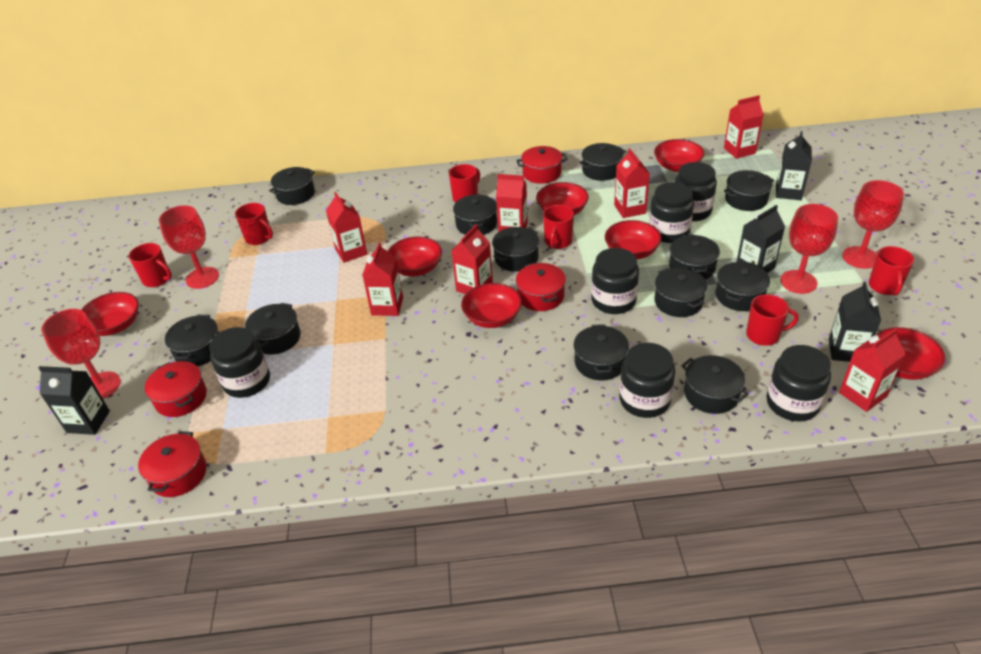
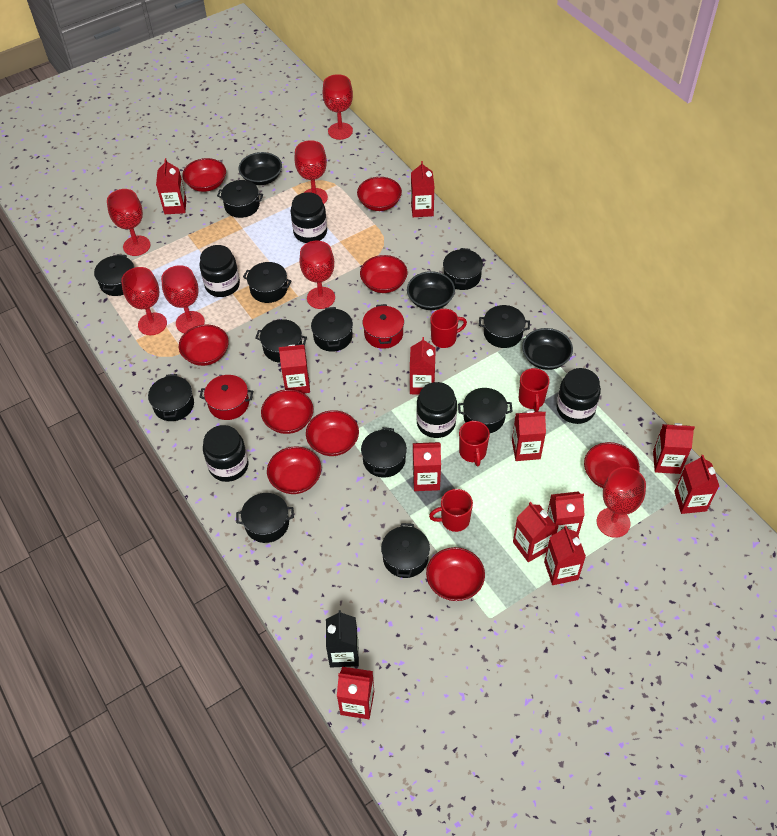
black bowl: none = 0 -> [239,152,282,185] [407,271,455,310] [522,328,573,370] = 3
black carton: [38,366,110,435] [737,205,785,273] [776,131,812,200] [829,282,881,362] = 4 -> [326,610,359,667] = 1
black jar: [209,327,270,398] [591,248,639,314] [619,343,675,418] [649,182,694,243] [675,162,717,221] [766,345,831,422] = 6 -> [199,245,240,297] [203,425,248,482] [291,192,327,243] [416,382,457,438] [556,368,601,424] = 5
red bowl: [81,292,139,336] [388,236,442,276] [461,283,522,328] [536,182,589,215] [605,220,662,259] [654,139,704,172] [876,327,946,380] = 7 -> [179,324,229,366] [182,158,226,192] [261,389,313,434] [267,446,321,494] [306,410,359,456] [357,177,402,211] [360,255,407,293] [426,547,485,601] [584,442,640,488] = 9
red carton: [326,192,367,263] [362,242,403,316] [452,224,493,294] [496,174,528,232] [614,149,650,218] [724,95,764,159] [839,328,906,412] = 7 -> [156,158,186,214] [279,344,310,393] [337,667,374,719] [410,337,436,395] [411,161,434,217] [413,442,441,491] [512,410,546,461] [513,502,556,562] [544,526,586,585] [547,492,585,536] [653,423,695,474] [674,455,719,514] = 12
red goblet: [42,309,121,399] [159,205,219,289] [780,204,838,294] [842,180,904,269] = 4 -> [107,189,150,256] [121,267,167,335] [161,265,205,333] [294,140,328,204] [300,241,335,309] [323,74,353,140] [597,467,646,538] = 7
red mug: [129,243,172,287] [235,203,273,245] [449,164,480,203] [543,205,574,249] [746,294,798,346] [869,246,914,296] = 6 -> [429,489,473,532] [430,309,467,348] [459,421,490,466] [519,368,550,412] = 4
red pot: [138,431,207,497] [145,361,207,417] [516,146,567,184] [516,262,566,311] = 4 -> [199,375,253,420] [363,304,404,349] = 2

